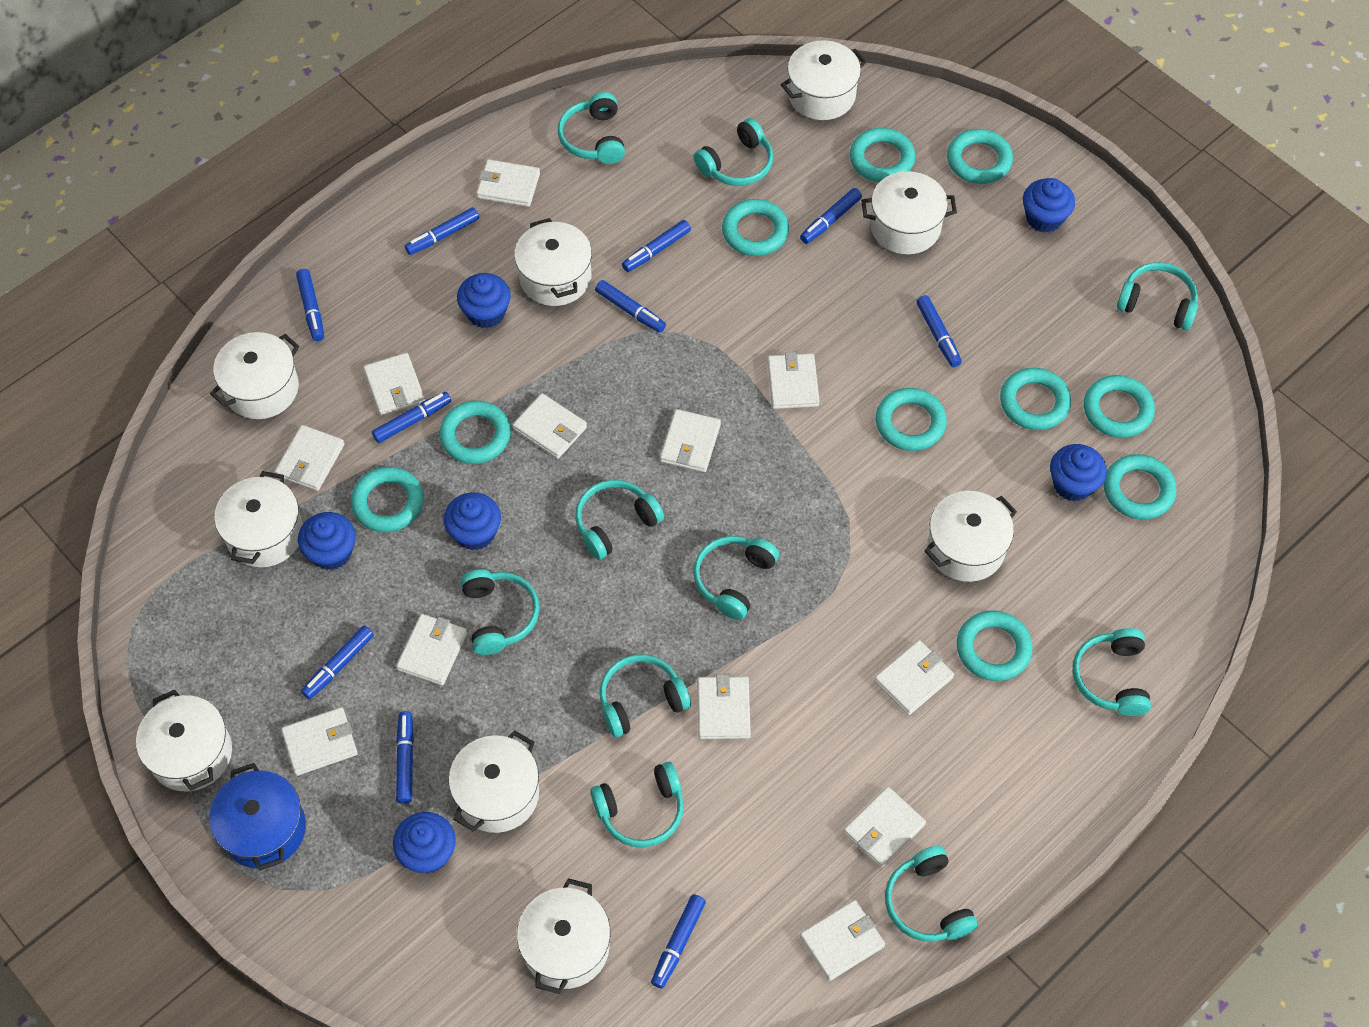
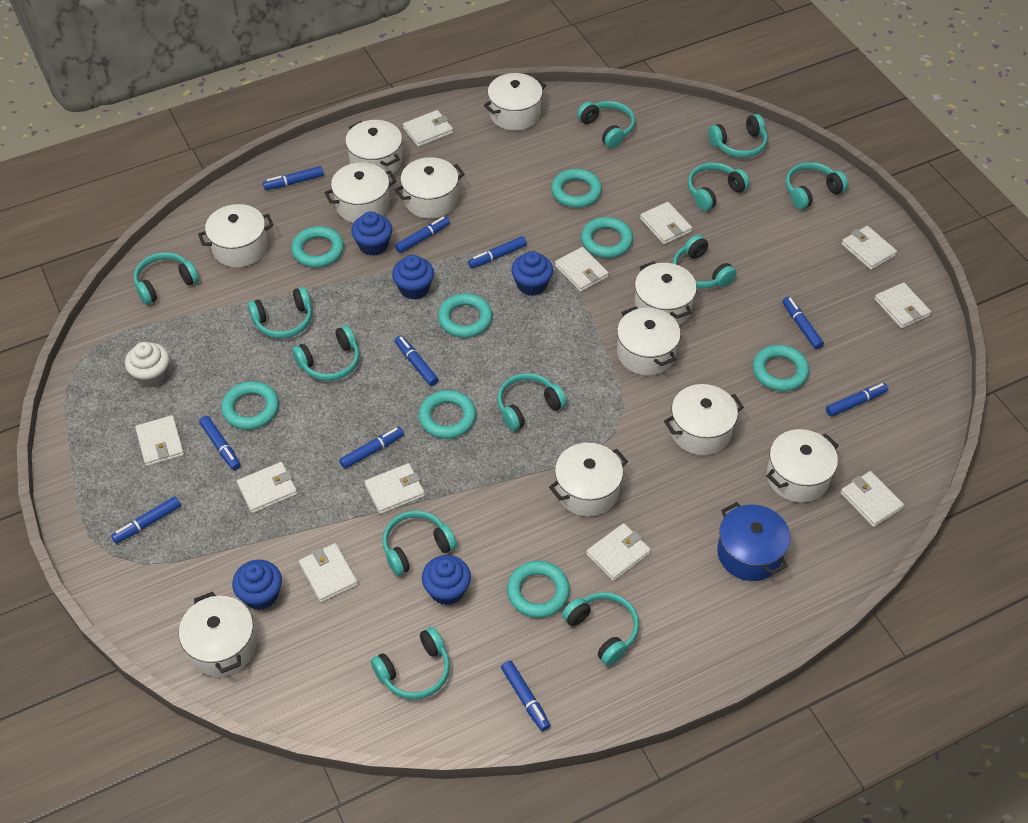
blue cupcake: [298,512,356,570] [393,812,456,874] [444,492,501,550] [457,273,511,328] [1023,178,1075,233] [1050,444,1107,501] = 6 -> [232,560,282,610] [351,211,392,256] [392,255,434,300] [422,555,471,605] [511,251,553,296] = 5
turquoise headphones: [461,569,539,655] [558,92,625,164] [575,480,664,560] [590,762,684,848] [600,654,691,737] [693,118,773,186] [693,536,779,620] [885,846,978,942] [1073,628,1151,716] [1117,262,1198,330] = 10 -> [134,252,199,305] [248,287,312,338] [292,325,360,381] [371,627,450,700] [383,511,457,576] [497,373,567,431] [562,592,639,666] [577,101,635,148] [673,235,737,289] [688,162,750,211] [708,114,768,158] [786,162,848,210] = 12
turquoise ring: [351,467,424,532] [439,400,511,464] [722,199,789,256] [850,128,915,182] [876,388,947,451] [947,129,1013,184] [957,611,1033,681] [1000,368,1071,430] [1084,375,1155,438] [1104,454,1177,520] = 10 -> [221,381,279,430] [291,226,344,268] [418,390,476,439] [438,293,492,338] [507,561,570,618] [551,169,602,208] [581,217,633,258] [753,345,809,391] = 8
white cupcake: none = 0 -> [125,342,169,388] = 1
white pot: [136,690,232,791] [210,332,300,419] [214,471,303,567] [449,730,539,833] [514,218,592,306] [517,878,610,994] [781,40,867,120] [861,171,957,254] [924,491,1017,582] = 9 -> [179,592,256,677] [198,204,274,267] [324,162,397,223] [345,120,402,176] [394,157,465,219] [484,73,546,131] [549,443,628,517] [617,306,681,375] [634,261,697,325] [664,384,744,455] [766,429,839,502] = 11
white wallet: [275,425,344,491] [281,707,358,776] [363,353,425,416] [396,614,467,685] [476,159,540,207] [513,393,587,459] [660,409,721,472] [697,674,751,739] [767,351,819,409] [800,900,885,981] [843,787,926,868] [874,640,954,715] = 12 -> [135,415,184,466] [237,462,298,513] [299,543,358,603] [364,463,425,514] [403,110,453,147] [555,247,609,292] [586,523,651,581] [640,202,692,245] [840,471,904,527] [841,226,897,270] [874,282,931,329] = 11

